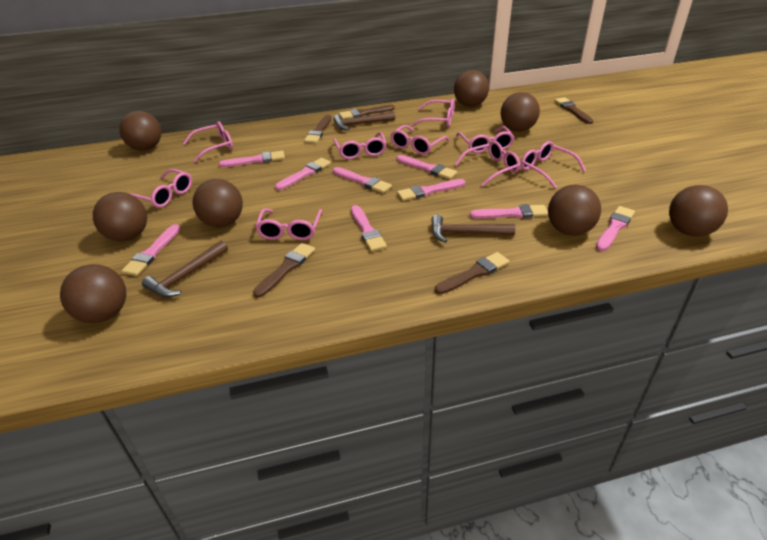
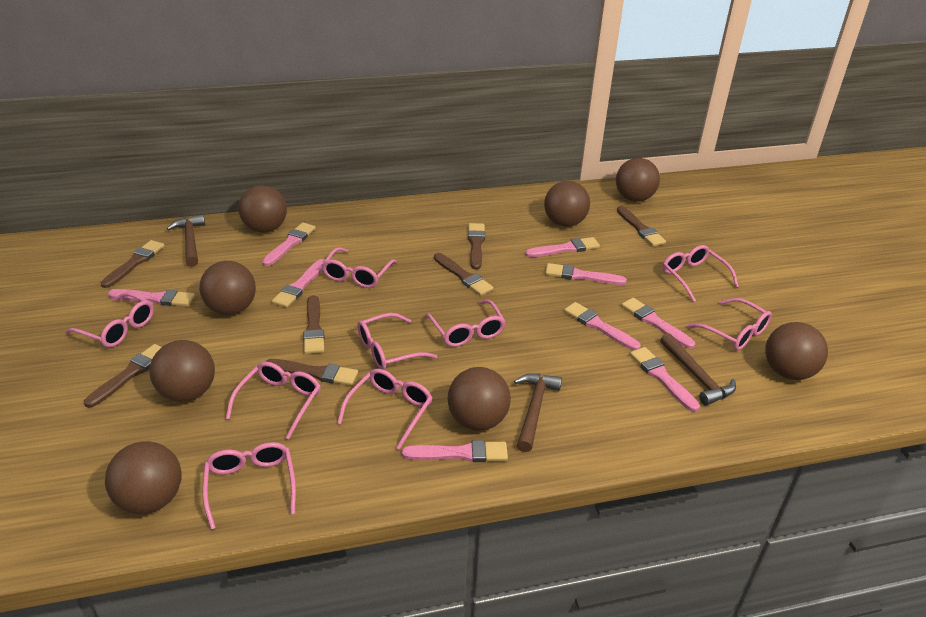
brown brush: [253,243,315,298] [304,115,331,144] [339,105,394,119] [435,252,510,294] [555,97,593,124] = 5 -> [84,344,161,408] [101,240,165,288] [265,359,358,386] [303,295,325,354] [434,253,494,296] [468,223,485,269] [617,206,666,247] = 7

